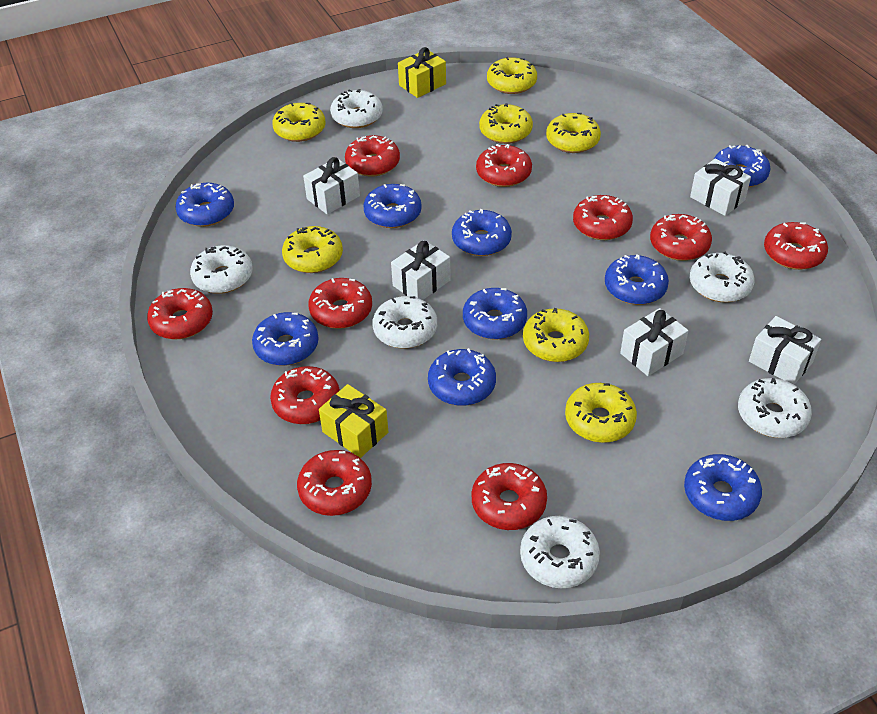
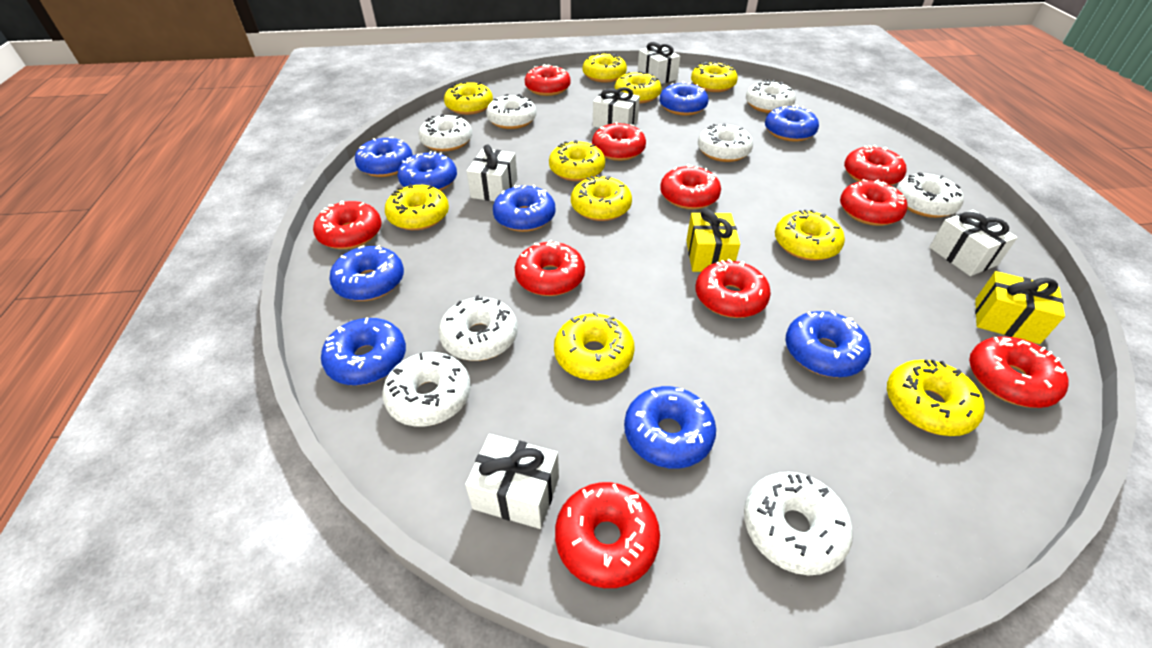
white donut: [190,245,253,294] [330,89,383,128] [372,296,437,349] [520,516,600,588] [690,252,755,302] [738,378,812,438] = 6 -> [383,352,471,427] [419,114,472,152] [439,295,518,361] [486,94,537,129] [698,123,753,162] [744,472,853,575] [746,80,796,113] [896,172,964,218] = 8
yellow donut: [272,103,326,142] [282,226,343,273] [479,103,533,144] [487,57,537,94] [523,308,589,362] [546,113,601,153] [565,383,637,443] = 7 -> [385,184,449,230] [444,81,493,115] [549,140,605,181] [554,312,635,380] [571,175,632,221] [583,52,627,83] [614,71,662,103] [691,62,738,92] [775,209,845,261] [887,360,985,436] = 10

